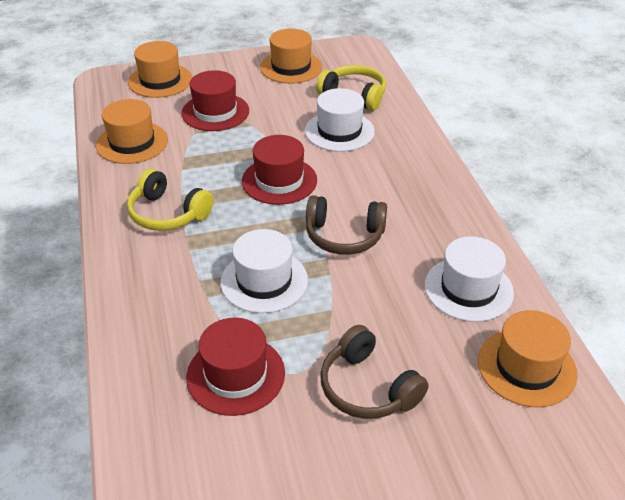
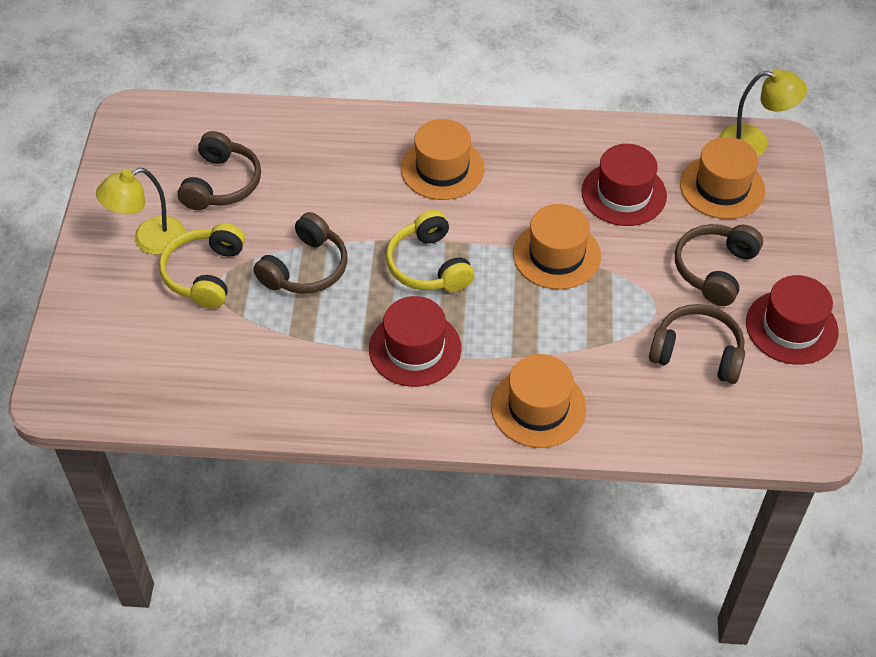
brown headphones: [306,195,387,255] [320,325,429,419] = 2 -> [178,131,261,210] [253,212,348,294] [649,304,745,384] [675,224,763,306] = 4
white hat: [221,229,308,313] [305,88,375,152] [425,236,514,322] = 3 -> none = 0
yellow lamp: none = 0 -> [96,168,185,255] [720,69,807,156] = 2

